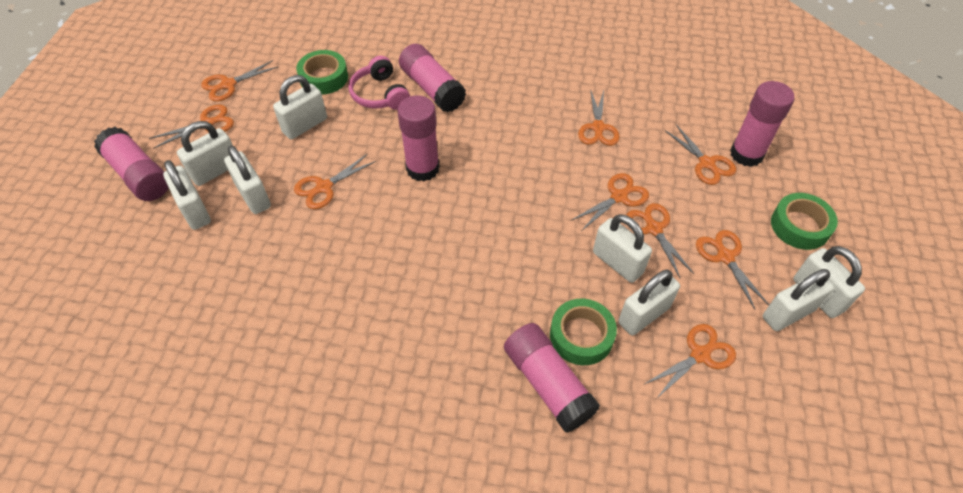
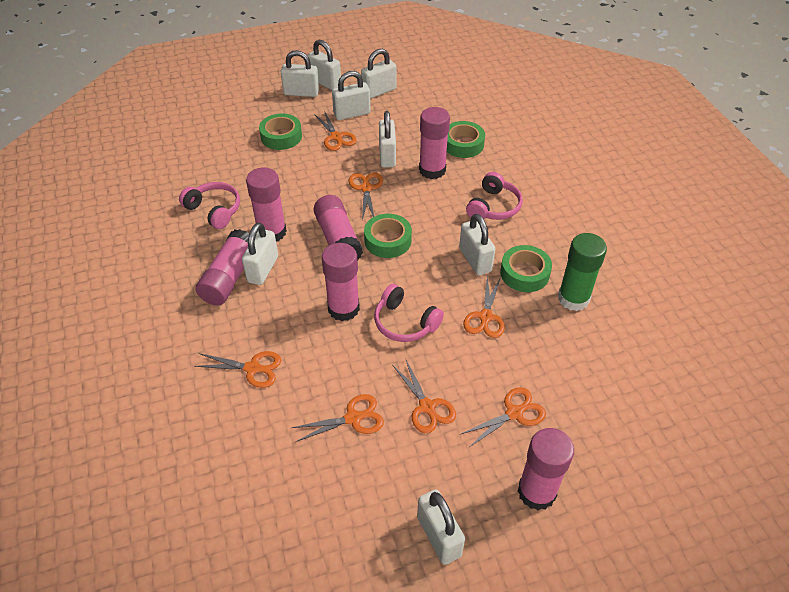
green glue stick: none = 0 -> [558,233,607,311] = 1
green tape: [296,50,348,95] [550,299,617,365] [771,193,838,250] = 3 -> [259,113,302,150] [364,214,412,258] [447,121,485,158] [500,245,552,292] = 4
orange scissors: [149,105,234,149] [201,60,278,101] [294,154,376,209] [572,173,649,230] [578,89,619,146] [626,203,694,278] [643,324,736,399] [664,125,736,185] [696,230,769,309] = 9 -> [194,351,281,388] [292,394,384,442] [314,111,356,151] [349,172,383,220] [393,358,456,433] [461,387,546,447] [463,276,505,338] = 7
pink glue stick: [94,127,169,201] [397,95,440,181] [399,44,466,113] [504,323,600,433] [730,81,795,167] = 5 -> [196,229,250,305] [246,168,287,242] [314,195,363,260] [322,243,360,321] [419,107,450,179] [518,428,574,510] = 6
pink headphones: [349,56,410,110] = 1 -> [179,182,240,229] [374,284,444,342] [466,172,523,220] = 3

